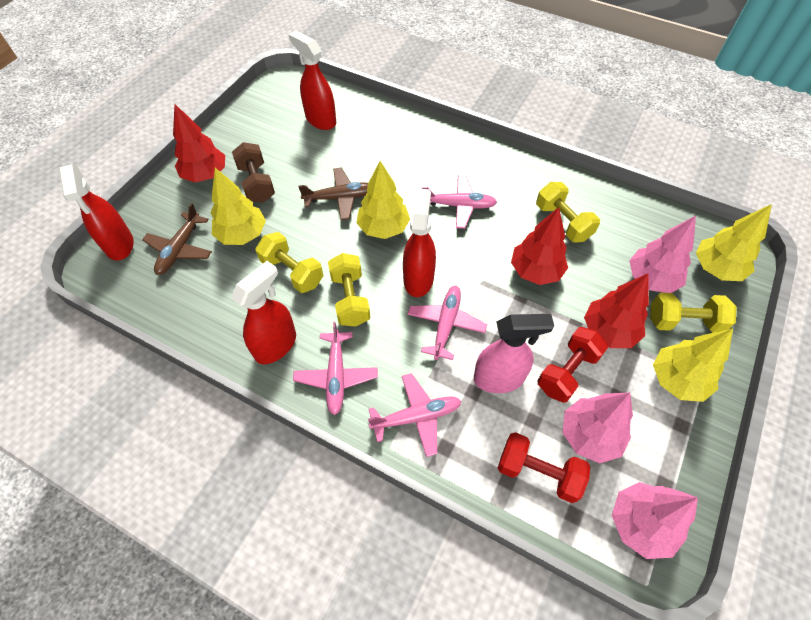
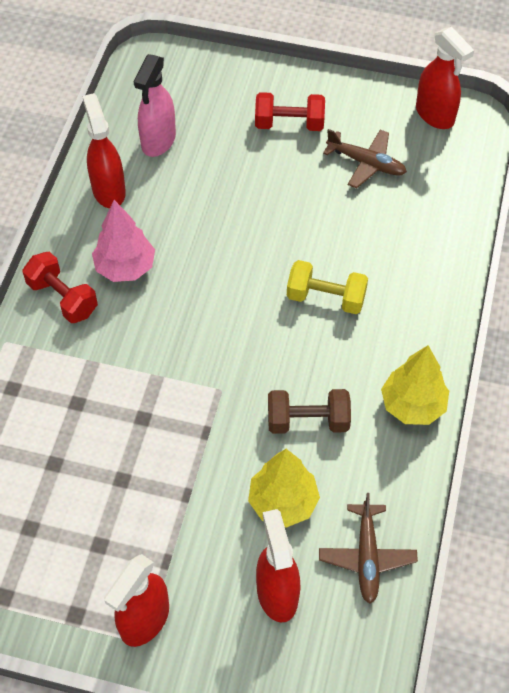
pink plane: [293,322,378,415] [368,373,462,457] [408,286,487,360] [422,175,497,229] = 4 -> none = 0
pink tree: [562,393,633,463] [612,482,698,559] [629,216,696,293] = 3 -> [92,200,155,282] = 1
red tree: [173,104,225,182] [511,207,568,285] [584,274,649,348] = 3 -> none = 0
yellow dumbbell: [256,232,323,293] [328,253,370,327] [536,182,600,243] [651,293,737,333] = 4 -> [287,260,368,314] = 1
yellow tree: [211,168,266,245] [356,161,410,239] [653,329,733,402] [696,204,772,281] = 4 -> [248,449,320,528] [381,345,449,425] = 2

